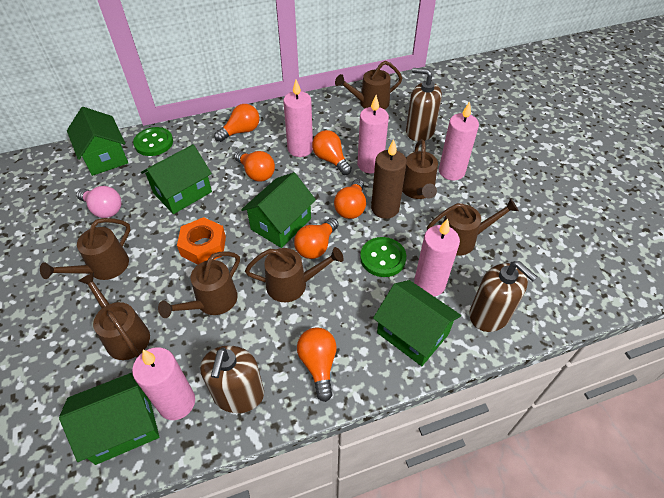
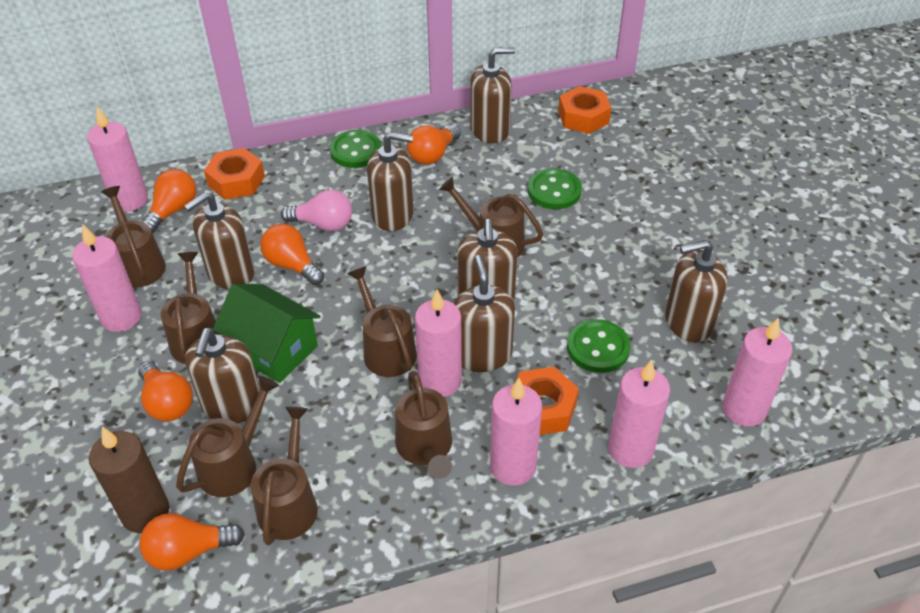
brown soap dispenser: [200,346,264,413] [406,68,442,142] [470,261,537,332] = 3 -> [184,192,254,289] [185,328,260,423] [367,132,414,231] [454,255,515,372] [457,219,517,300] [470,47,515,144] [665,240,728,343] = 7
green button: [133,127,173,156] [360,237,406,277] = 2 -> [330,130,381,168] [528,168,582,209] [567,319,630,373] = 3
green house: [59,373,159,465] [67,107,128,176] [141,144,212,214] [241,172,316,248] [373,280,461,366] = 5 -> [213,284,321,383] = 1
orange light bulb: [214,104,259,142] [234,151,275,182] [294,218,339,259] [297,327,337,402] [312,130,352,175] [334,179,366,219] = 6 -> [138,361,193,422] [139,513,245,571] [142,169,196,233] [260,224,324,285] [407,125,461,165] = 5
orange nut: [177,217,226,265] = 1 -> [204,148,265,200] [516,367,579,435] [558,86,611,134] = 3
pink candle: [132,347,195,420] [283,79,313,157] [357,95,389,174] [414,218,460,296] [439,101,479,180] = 5 -> [72,224,142,332] [87,107,148,212] [415,290,462,397] [490,378,542,486] [608,360,670,468] [722,318,792,427] = 6

